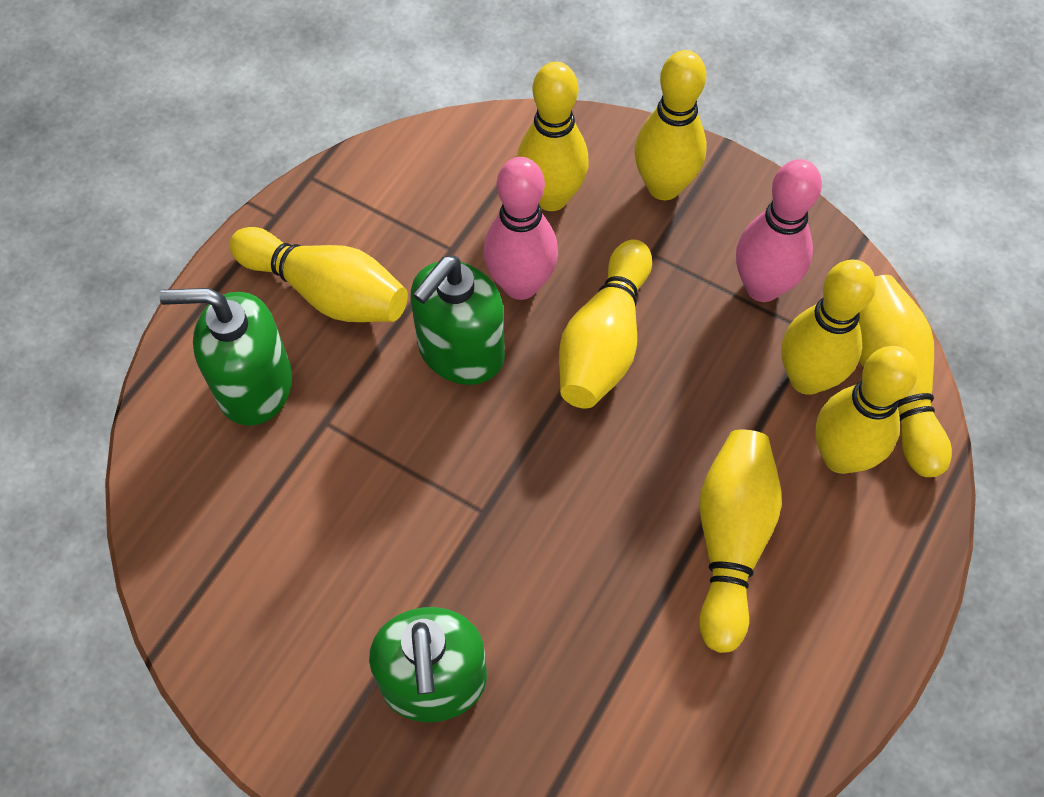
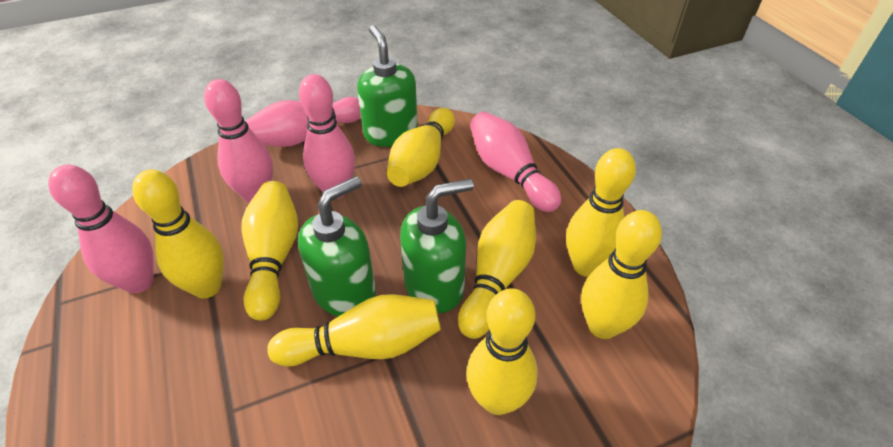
pink bowling pin: [484,157,558,300] [736,159,822,302] = 2 -> [48,165,154,293] [204,79,273,203] [245,97,361,147] [299,74,355,199] [470,112,561,212] = 5

